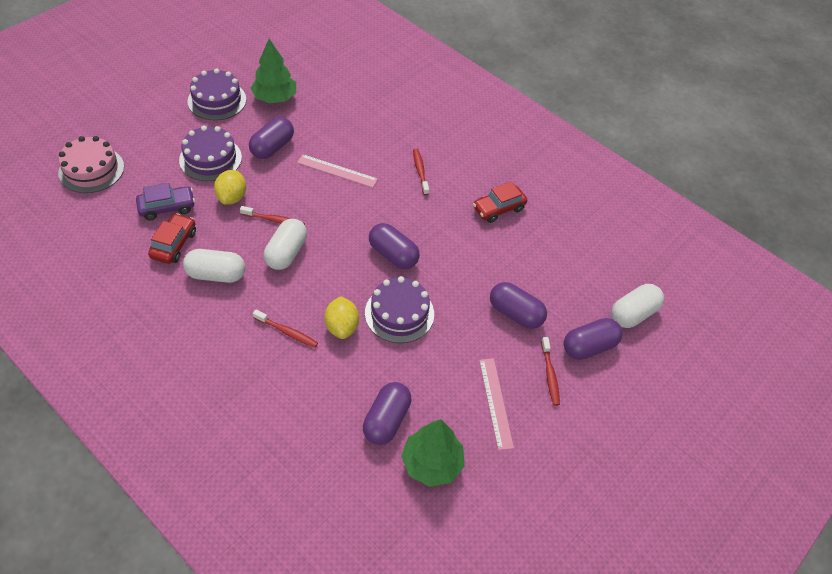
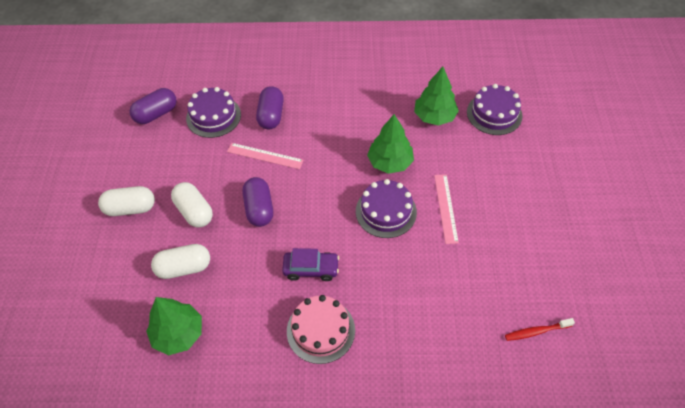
green tree: [251,39,296,103] [401,419,465,487] = 2 -> [146,297,202,355] [367,114,414,174] [414,67,459,126] = 3
purple capsule: [249,117,294,159] [363,382,412,445] [369,223,420,269] [490,282,547,329] [564,318,623,360] = 5 -> [129,88,177,124] [242,177,273,227] [256,86,284,130] = 3
red car: [148,213,196,264] [473,181,527,223] = 2 -> none = 0
red toothbrush: [240,206,305,225] [253,310,318,348] [413,149,429,195] [541,337,560,406] = 4 -> [505,318,575,341] = 1
yellow lemon: [214,170,246,205] [324,296,359,339] = 2 -> none = 0

